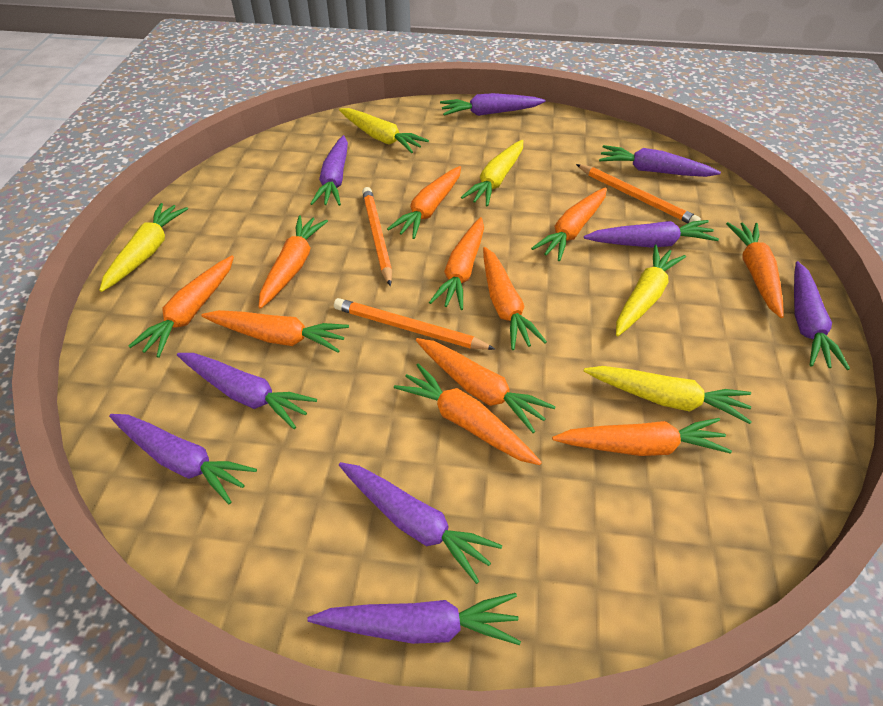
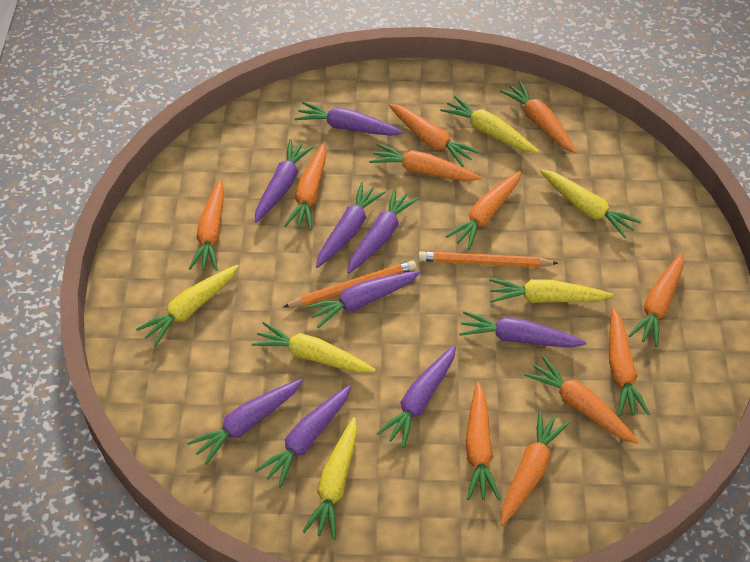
orange pencil: [334,298,495,350] [362,187,392,286] [576,164,701,224] = 3 -> [283,261,416,308] [418,251,558,267] = 2
yellow carrot: [99,203,188,292] [339,108,429,153] [461,140,523,207] [584,366,752,424] [616,245,686,336] = 5 -> [136,265,239,346] [252,322,376,373] [302,417,357,540] [440,96,538,153] [489,279,613,303] [540,169,641,238] = 6

